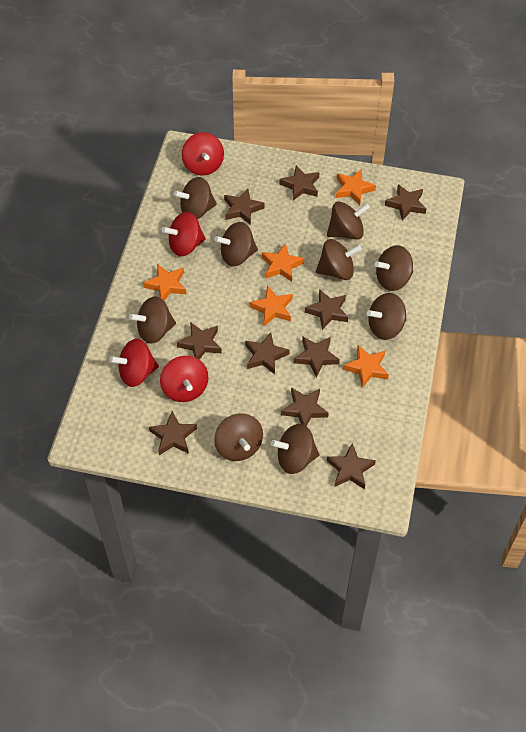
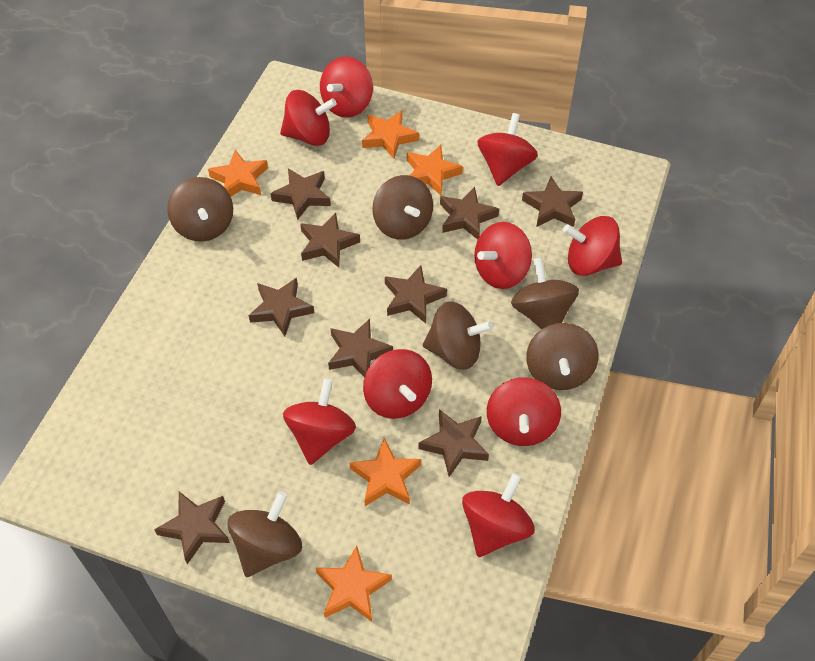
brown spinning top: [129,296,176,344] [174,177,217,219] [214,222,258,267] [214,414,263,461] [271,424,319,474] [316,239,362,280] [327,202,370,240] [367,293,407,340] [375,245,413,291] = 9 -> [167,177,233,242] [228,492,302,577] [372,175,433,240] [423,301,493,370] [511,257,579,329] [526,323,598,390] = 6
brown star: [149,411,197,455] [177,322,222,360] [224,189,265,225] [245,332,290,375] [279,165,319,200] [281,387,329,427] [294,337,340,378] [305,289,348,330] [327,443,376,489] [385,184,427,221] = 10 -> [154,492,230,564] [248,278,314,336] [270,168,331,220] [300,213,360,267] [328,319,393,378] [385,265,447,323] [418,409,489,477] [440,187,499,239] [522,177,583,227] = 9
red spinning top: [109,339,159,387] [160,356,209,402] [162,212,206,257] [182,132,224,176] = 4 -> [280,90,337,146] [283,378,356,465] [320,57,373,118] [363,349,432,419] [462,473,535,557] [474,222,532,289] [477,113,538,186] [487,377,561,446] [563,216,622,276] = 9

